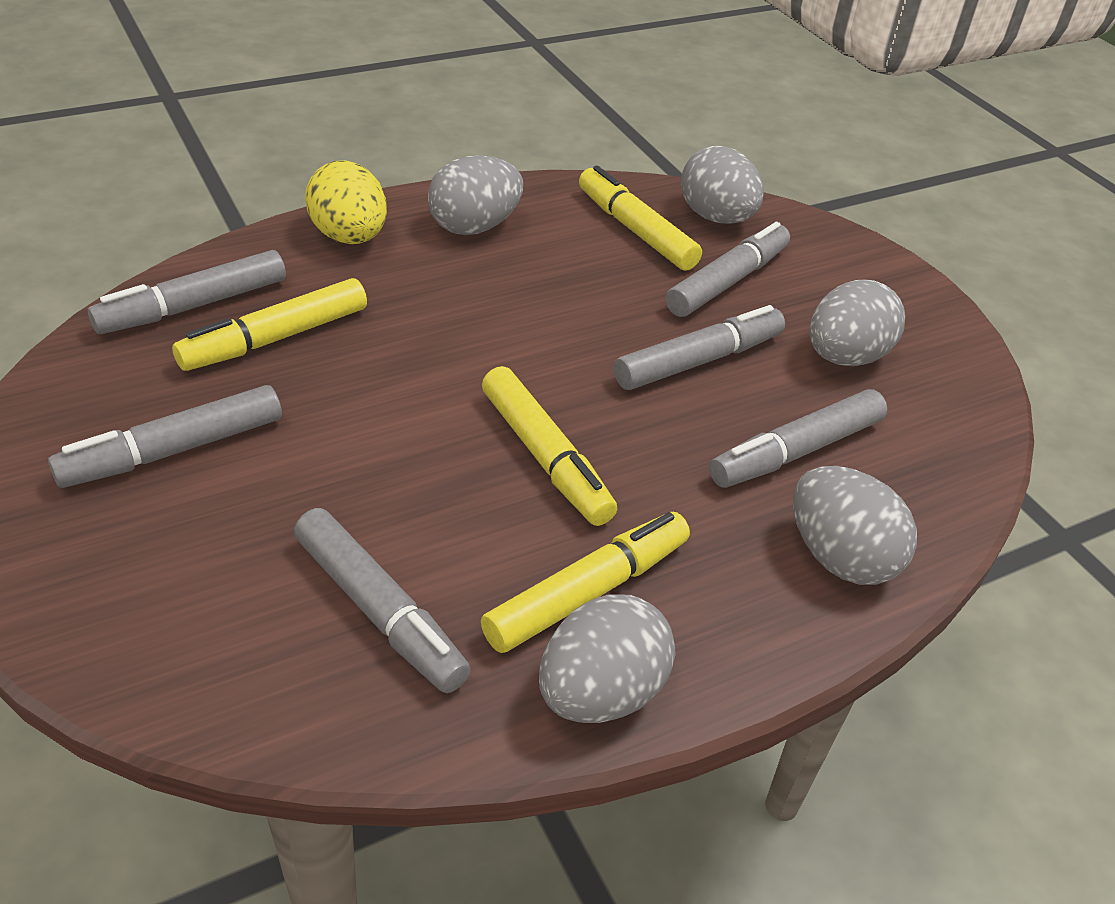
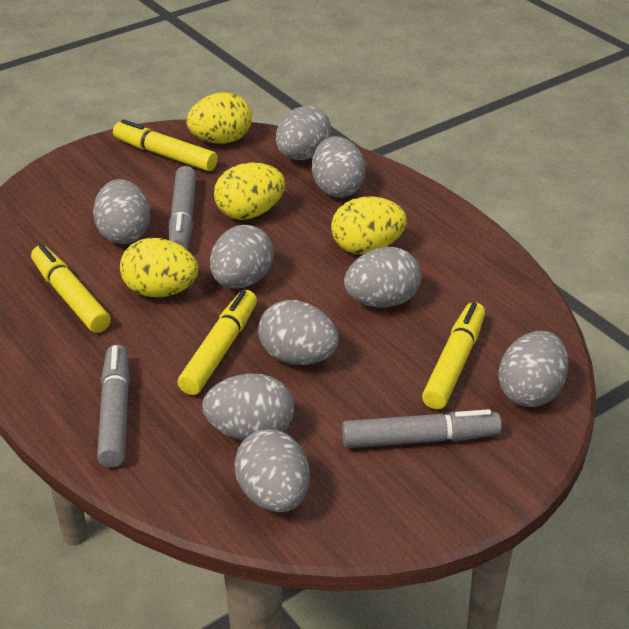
grey egg: [428,155,523,235] [539,594,675,723] [681,146,764,224] [793,466,917,585] [809,280,905,366] = 5 -> [93,179,150,244] [202,373,294,441] [210,225,274,289] [234,429,310,512] [258,300,339,365] [276,106,332,160] [312,136,366,198] [344,247,421,308] [498,331,568,407] = 9
grey marker: [48,385,282,488] [88,250,286,334] [294,508,471,693] [614,305,785,390] [665,222,790,317] [709,389,887,488] = 6 -> [97,345,130,468] [169,166,196,249] [342,409,502,448] = 3
yellow egg: [305,160,387,244] = 1 -> [120,238,199,298] [186,92,252,144] [214,162,285,220] [331,197,407,254] = 4

